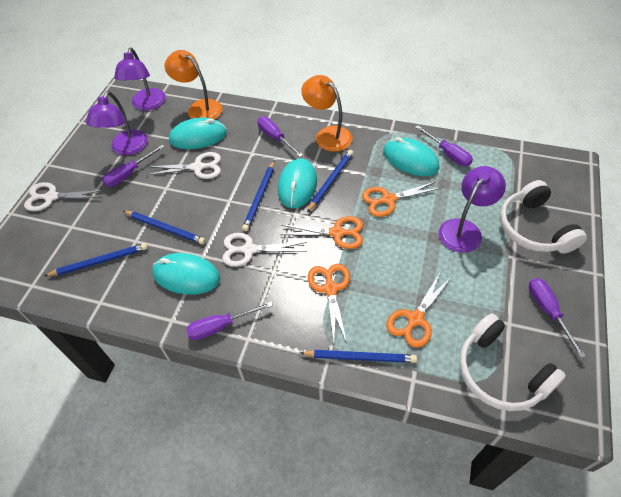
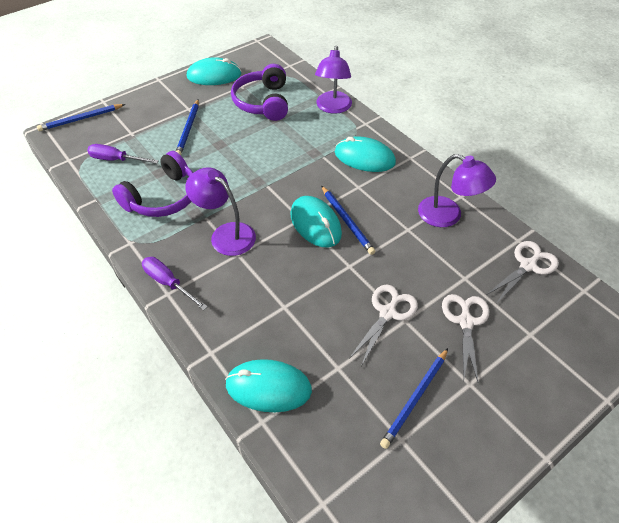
blue pencil: [44,243,148,276] [123,211,206,244] [242,161,274,231] [300,350,417,363] [307,150,353,212] = 5 -> [37,104,125,131] [176,99,199,155] [321,186,376,255] [380,348,448,449] = 4
orange lamp: [165,50,222,119] [301,75,352,152] = 2 -> none = 0
orange scissors: [280,216,363,249] [308,264,350,343] [362,181,441,217] [386,271,451,348] = 4 -> none = 0
purple headphones: none = 0 -> [112,151,193,217] [231,64,288,121] = 2
purple screwdriver: [102,145,165,187] [186,302,273,340] [257,117,303,157] [415,125,473,166] [529,278,586,358] = 5 -> [87,144,159,164] [142,257,208,310] = 2
white headphones: [459,313,566,411] [500,180,587,254] = 2 -> none = 0

